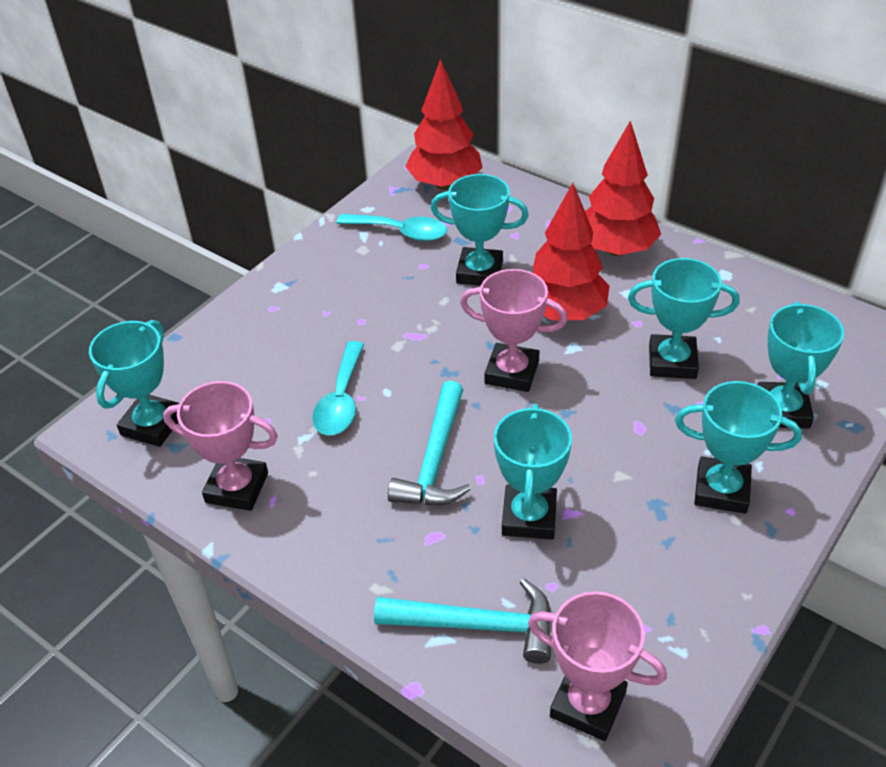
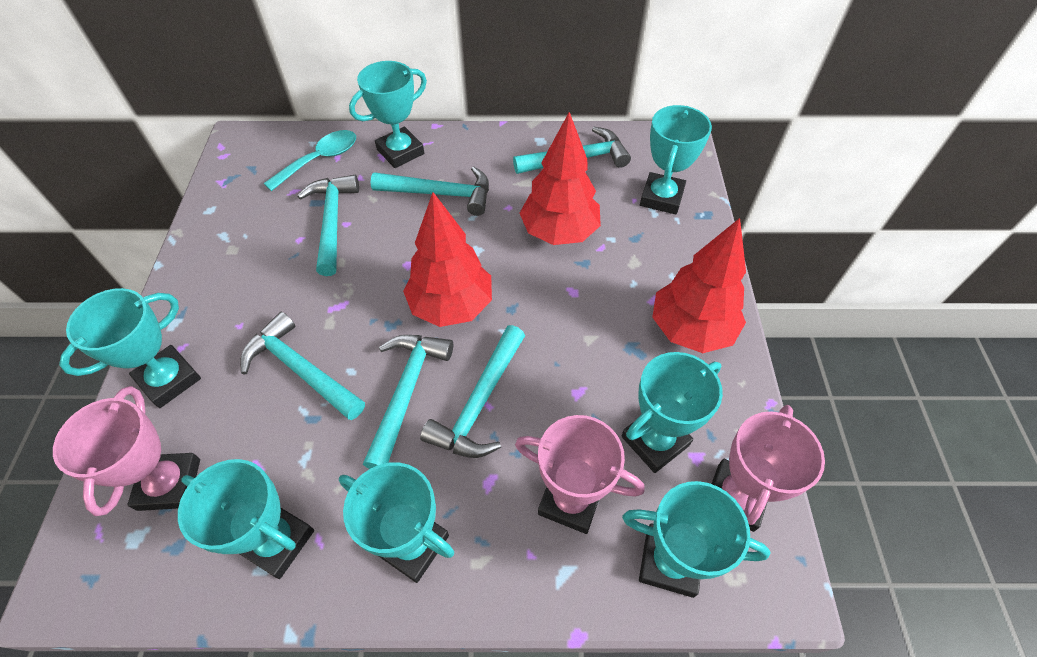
turquoise hammer: [374,579,551,664] [388,381,471,506] = 2 -> [240,312,365,420] [297,175,359,276] [363,335,453,469] [371,167,489,216] [420,325,525,458] [513,127,631,174] = 6
turquoise spoon: [312,341,364,436] [336,214,447,241] = 2 -> [263,130,356,191] = 1
turquoise trophy: [89,320,179,447] [431,174,529,286] [494,404,572,540] [628,258,739,379] [675,381,802,514] [758,302,844,428] = 6 -> [59,288,201,408] [178,459,314,579] [339,462,454,583] [349,61,427,168] [622,352,723,473] [622,481,770,598] [640,105,712,215] = 7

